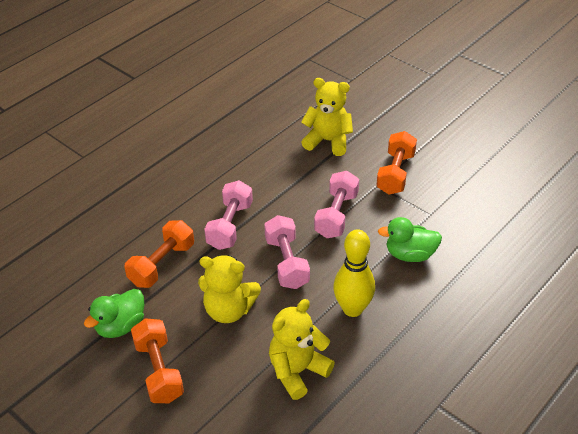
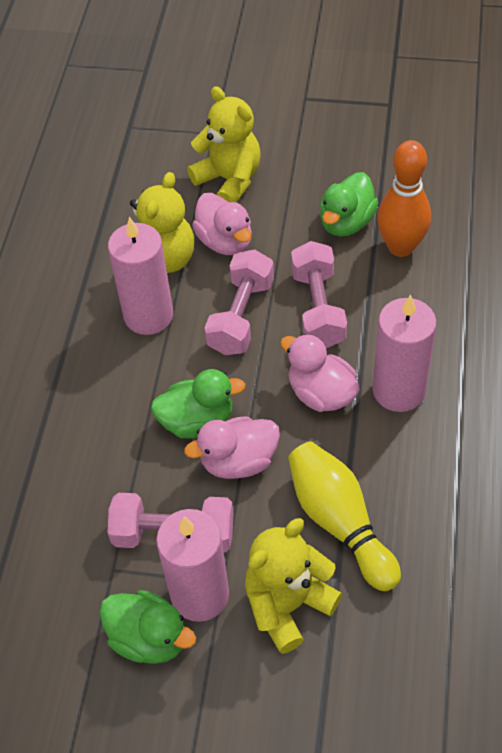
green duck: [84,289,144,338] [378,217,442,262] = 2 -> [99,590,196,664] [151,369,246,438] [320,172,378,237] = 3
orange bowling pin: none = 0 -> [377,140,431,257] = 1
orange dumbbell: [125,220,194,288] [131,318,184,403] [376,131,417,194] = 3 -> none = 0
pink candle: none = 0 -> [108,217,173,335] [156,509,229,622] [372,295,436,412] = 3
pink duck: none = 0 -> [184,416,280,479] [192,193,252,255] [280,334,360,412] = 3

